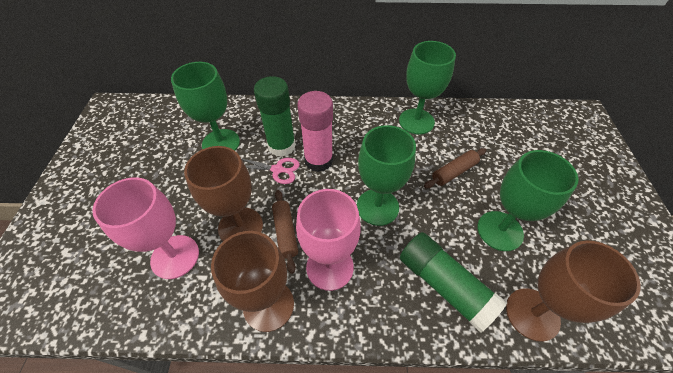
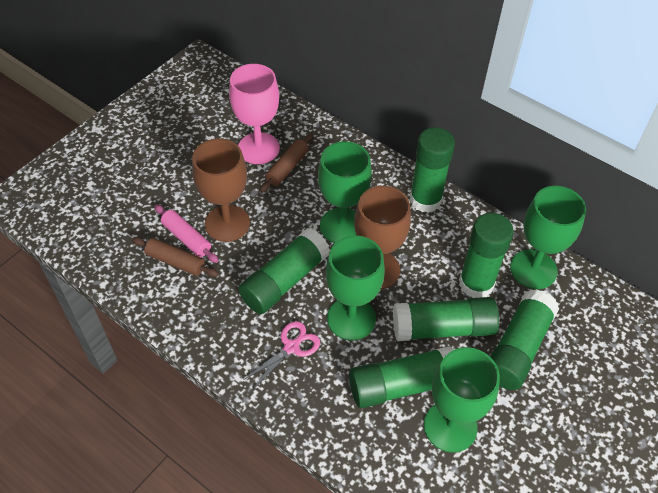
brown goblet: [184,146,263,241] [211,231,294,332] [506,240,641,342] = 3 -> [192,139,250,242] [354,186,411,290] = 2
green glue stick: [254,76,296,157] [400,232,507,333] = 2 -> [238,228,330,314] [349,346,453,408] [393,297,499,341] [410,127,455,213] [459,213,514,298] [490,289,559,390] = 6
pink glue stick: [297,91,333,172] = 1 -> none = 0
pink goblet: [92,177,199,279] [296,189,361,291] = 2 -> [229,64,280,164] = 1
pink rolling pin: none = 0 -> [154,205,219,263] = 1

